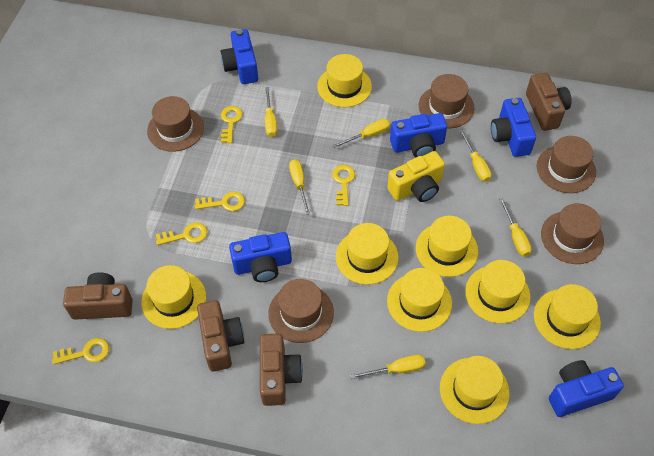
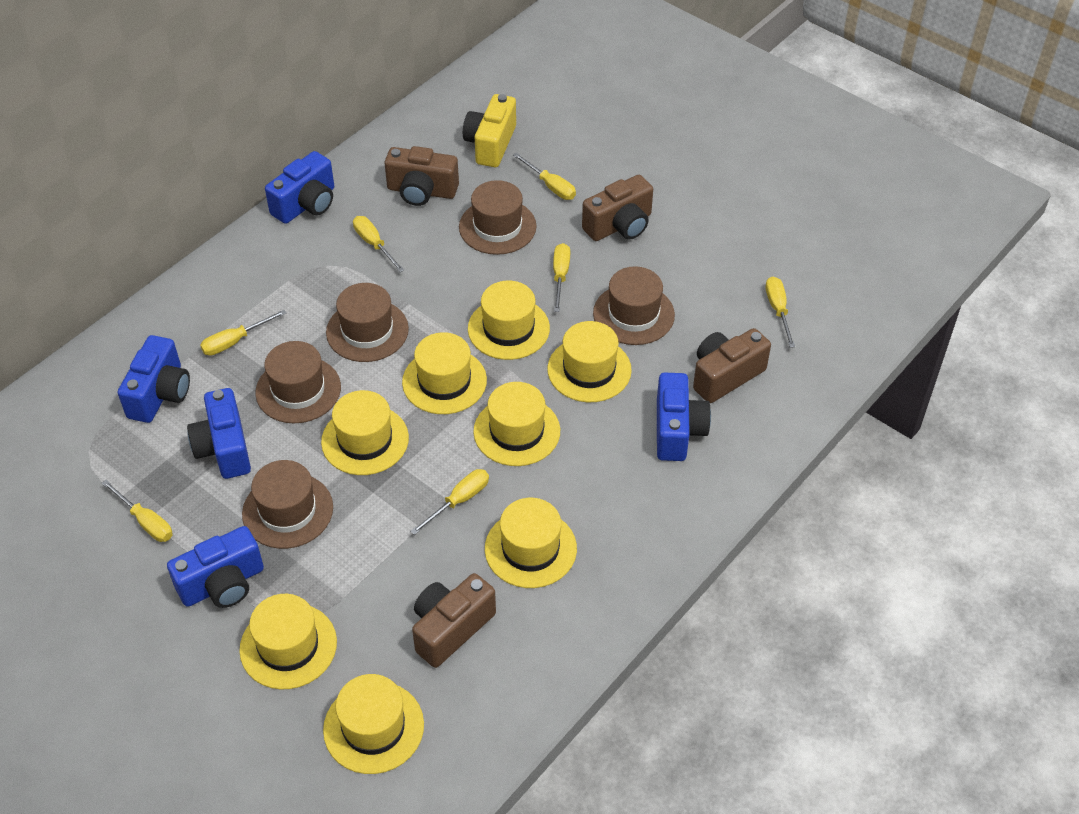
yellow key: [52,338,109,364] [156,222,207,245] [194,191,245,211] [221,106,243,143] [332,165,355,206] = 5 -> none = 0
yellow screwdriver: [265,87,277,137] [289,159,310,215] [333,119,391,148] [350,355,426,379] [460,130,491,182] [499,198,532,256] = 6 -> [101,480,172,542] [200,310,286,356] [353,216,404,272] [410,469,489,535] [513,153,576,200] [553,243,570,312] [765,276,795,348] = 7

